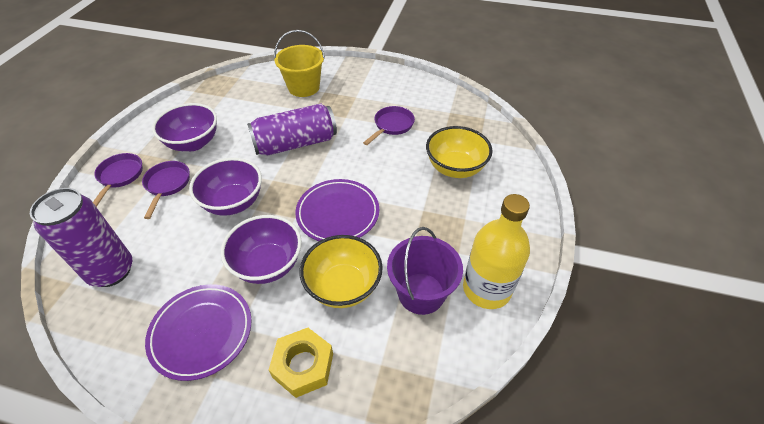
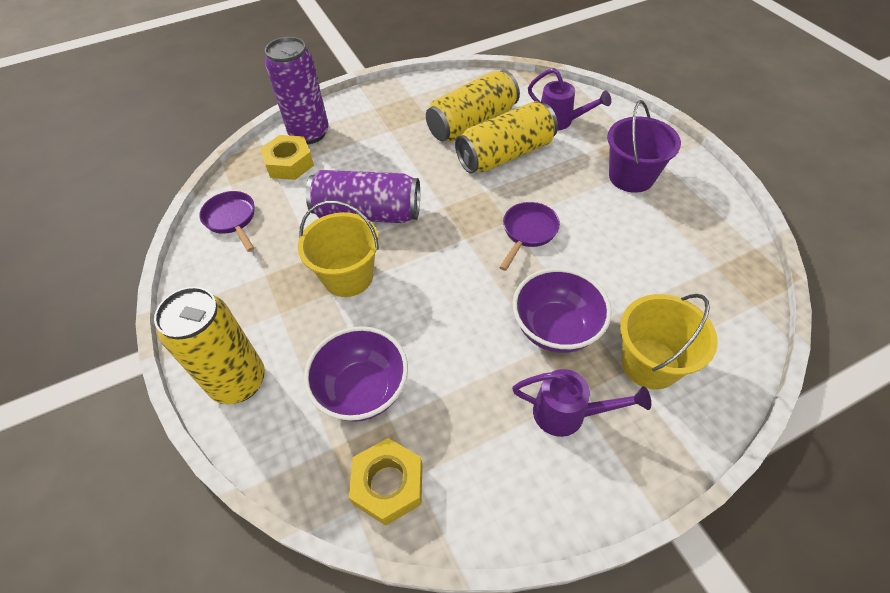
purple bowl: [152,103,217,151] [189,158,262,216] [221,215,302,284] = 3 -> [304,326,408,422] [513,268,611,353] = 2
purple pan: [93,153,143,207] [142,161,190,219] [363,106,415,145] = 3 -> [199,191,254,252] [499,202,560,271] = 2
purple plate: [145,284,252,381] [295,179,379,241] = 2 -> none = 0
purple watering can: none = 0 -> [512,369,651,437] [528,68,611,130] = 2
yellow bottle: [463,194,530,309] = 1 -> none = 0
yellow bowl: [299,235,383,308] [426,126,492,178] = 2 -> none = 0
yellow bucket: [274,30,325,97] = 1 -> [298,201,379,297] [620,294,718,390] = 2
yellow can: none = 0 -> [154,287,265,404] [426,70,520,142] [455,101,558,174] = 3
yellow nut: [269,328,333,398] = 1 -> [260,135,314,180] [348,438,423,526] = 2

